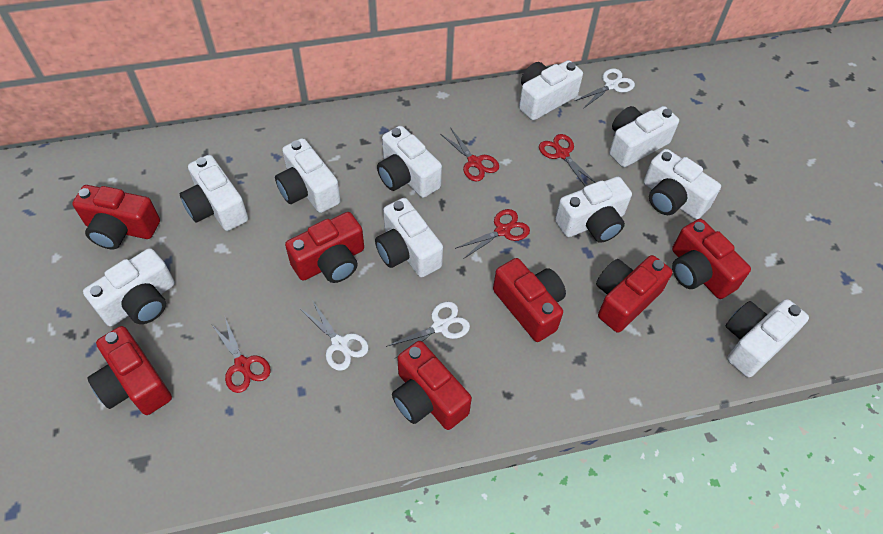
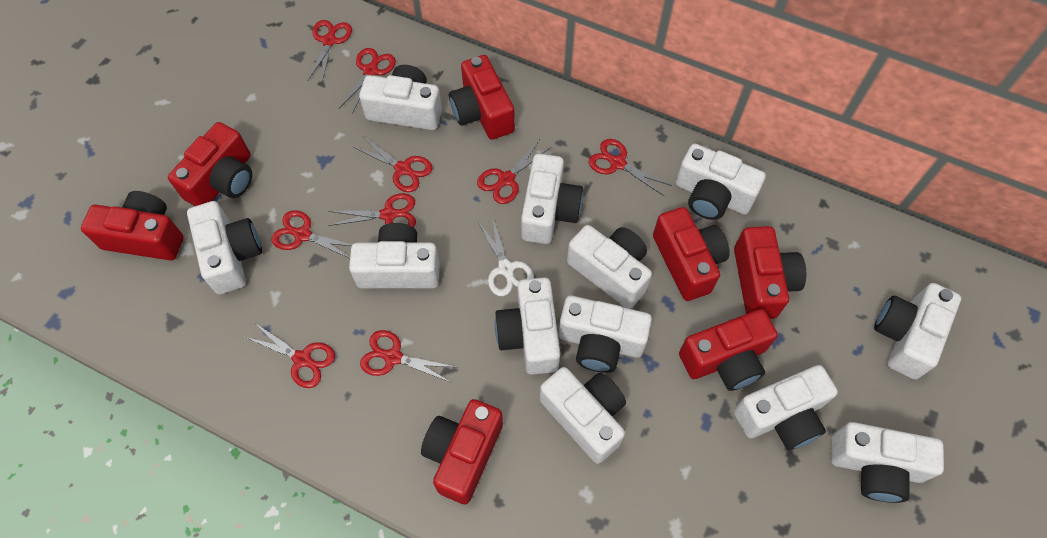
red scissors: [211,318,271,393] [441,129,499,181] [455,209,530,259] [539,134,596,186] = 4 -> [245,323,335,388] [271,210,353,258] [308,20,352,82] [328,193,416,228] [339,48,396,114] [353,136,433,192] [360,330,455,383] [477,139,552,204] [589,139,672,196] = 9
white camera: [83,248,175,327] [180,155,248,231] [275,138,341,213] [375,198,443,278] [377,126,442,198] [519,60,583,120] [555,177,632,243] [609,106,679,167] [643,149,721,219] [726,299,809,377] = 10 -> [187,201,262,294] [349,223,440,288] [359,65,442,130] [495,277,560,375] [521,154,583,244] [540,367,626,464] [559,296,652,373] [567,225,652,309] [676,144,766,220] [734,365,838,450] [831,422,944,503] [874,283,961,379] = 12
white scissors: [301,300,369,371] [386,301,470,359] [575,68,635,109] = 3 -> [478,216,534,296] = 1

